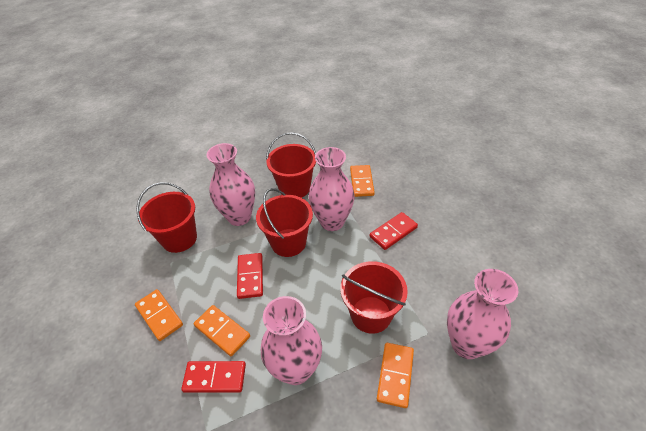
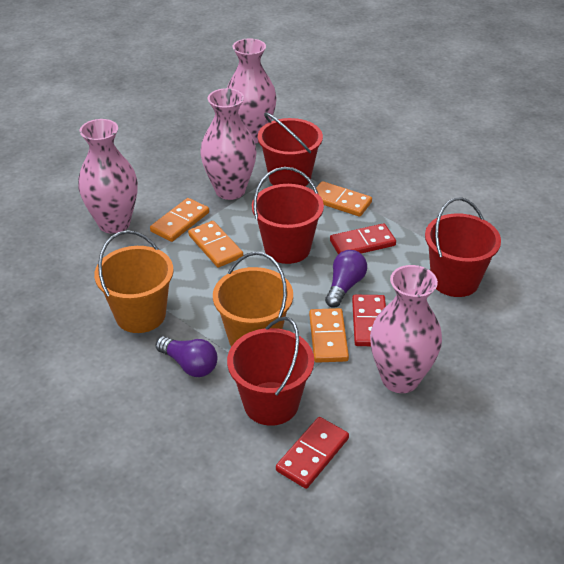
orange bucket: none = 0 -> [94,230,174,333] [213,252,293,347] = 2
purple light bulb: none = 0 -> [156,336,217,377] [325,250,367,307] = 2

